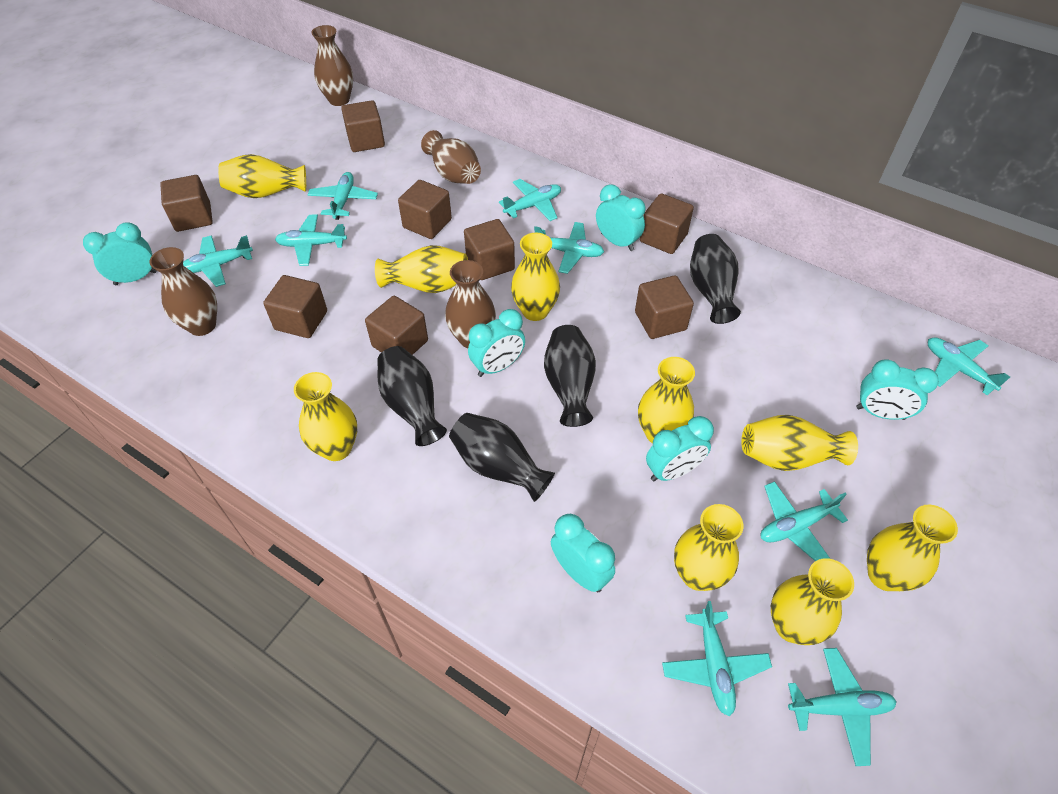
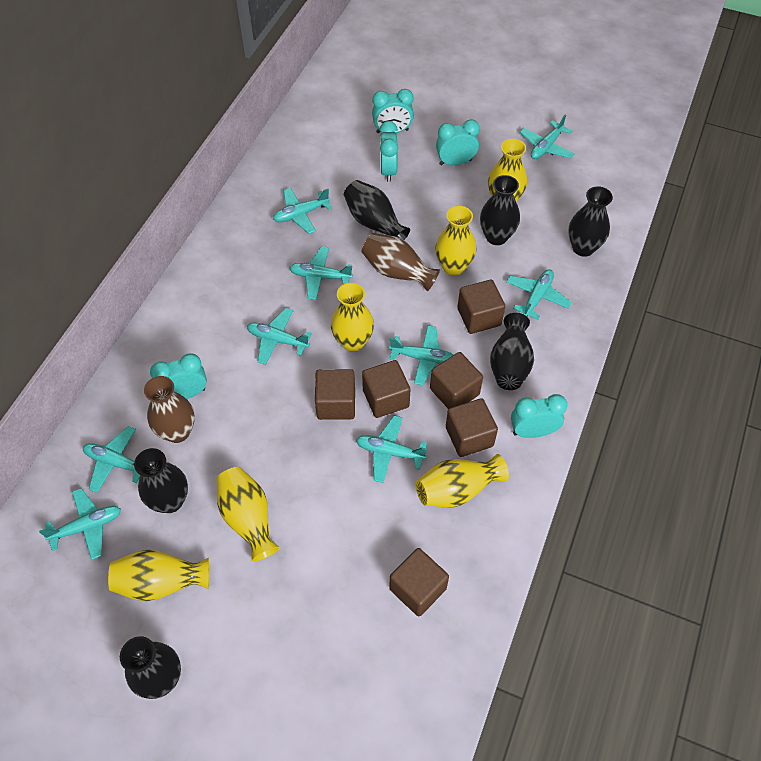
black vase: [377,346,447,446] [449,413,555,502] [544,325,596,427] [690,234,741,324] = 4 -> [120,636,181,699] [134,448,188,513] [344,180,410,240] [480,175,520,245] [490,313,534,390] [569,186,613,257] = 6
brown cube: [160,175,213,232] [263,275,327,338] [341,100,385,152] [365,296,428,355] [398,180,452,239] [464,219,515,280] [635,275,694,339] [640,193,694,254] = 8 -> [315,369,355,420] [362,360,411,418] [389,548,449,617] [430,352,483,409] [446,398,498,457] [457,280,505,334] = 6
brown vase: [150,247,217,336] [311,25,353,106] [421,130,481,184] [445,260,496,348] = 4 -> [144,376,195,443] [362,233,440,292] = 2
turquoise clock: [83,222,157,285] [468,309,525,377] [551,514,615,592] [596,184,646,251] [646,416,714,482] [856,359,939,420] = 6 -> [150,353,207,399] [372,89,414,133] [380,121,398,182] [436,119,480,166] [511,394,567,438] = 5
yellow vase: [218,154,306,198] [294,372,357,461] [375,245,468,293] [511,233,560,321] [638,357,695,443] [674,504,743,591] [741,415,858,471] [771,558,854,645] [867,505,958,591] = 9 -> [108,550,209,601] [216,467,280,562] [331,283,374,352] [416,454,509,507] [436,206,476,276] [488,139,527,202] = 6

